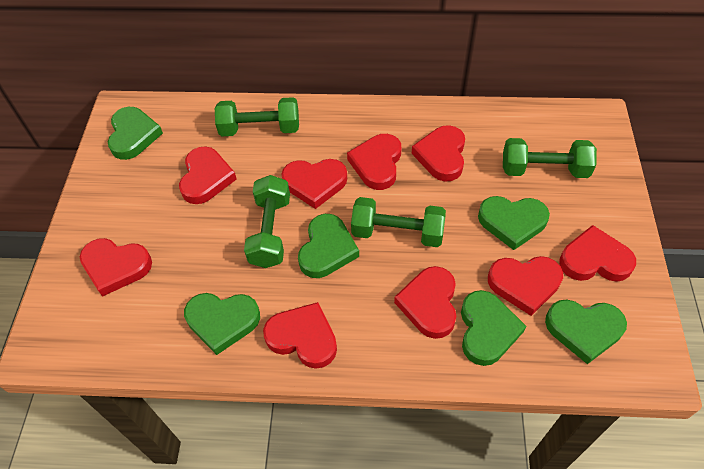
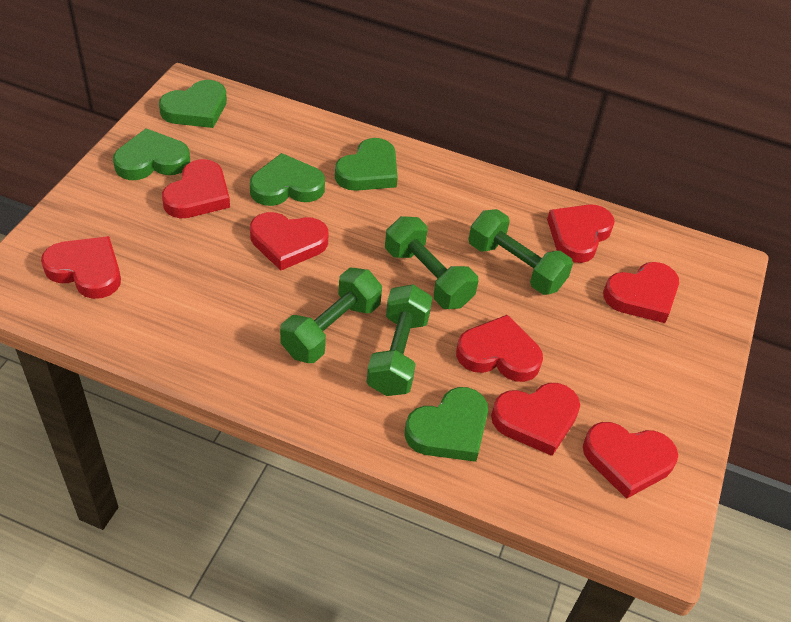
green heart: [108,107,163,160] [184,293,260,355] [298,214,359,278] [461,290,526,366] [478,196,550,250] [545,300,627,364] = 6 -> [113,128,190,180] [159,80,227,128] [250,153,325,206] [335,138,398,191] [405,387,488,462] = 5
red heart: [80,238,152,297] [179,146,237,204] [263,302,337,369] [281,159,347,209] [347,134,401,190] [394,266,456,339] [412,125,465,181] [488,256,563,316] [559,225,636,282] = 9 -> [41,236,121,299] [162,159,230,218] [250,212,328,270] [456,315,543,382] [491,383,580,456] [547,204,615,263] [583,422,678,499] [603,262,679,323] = 8

